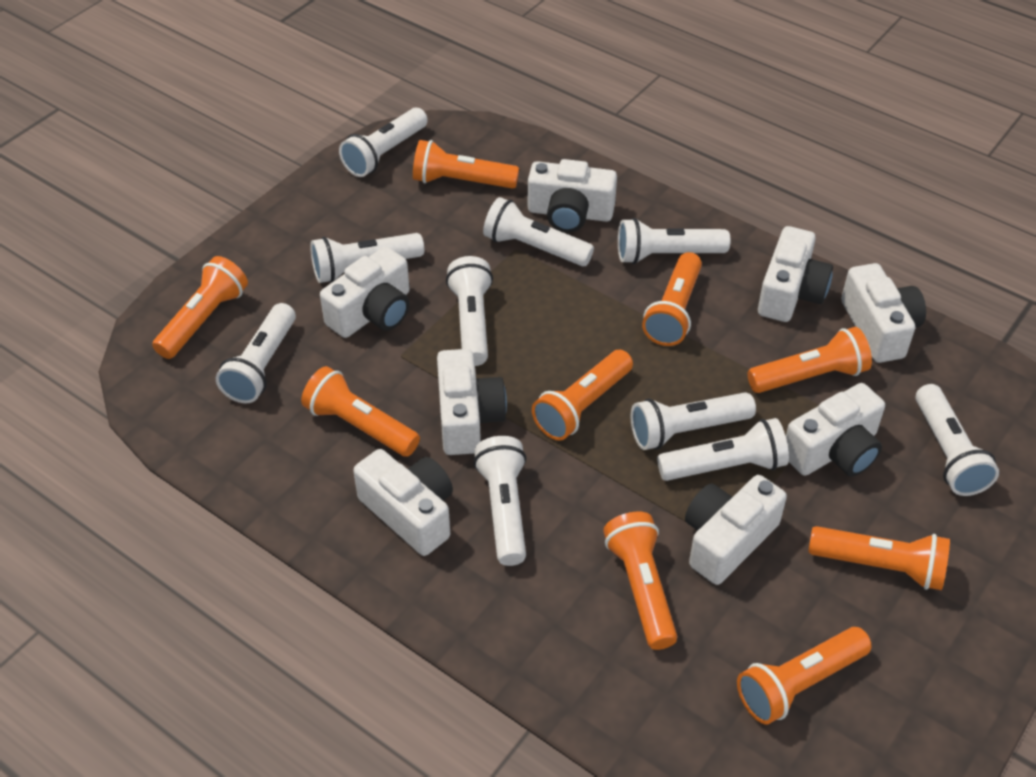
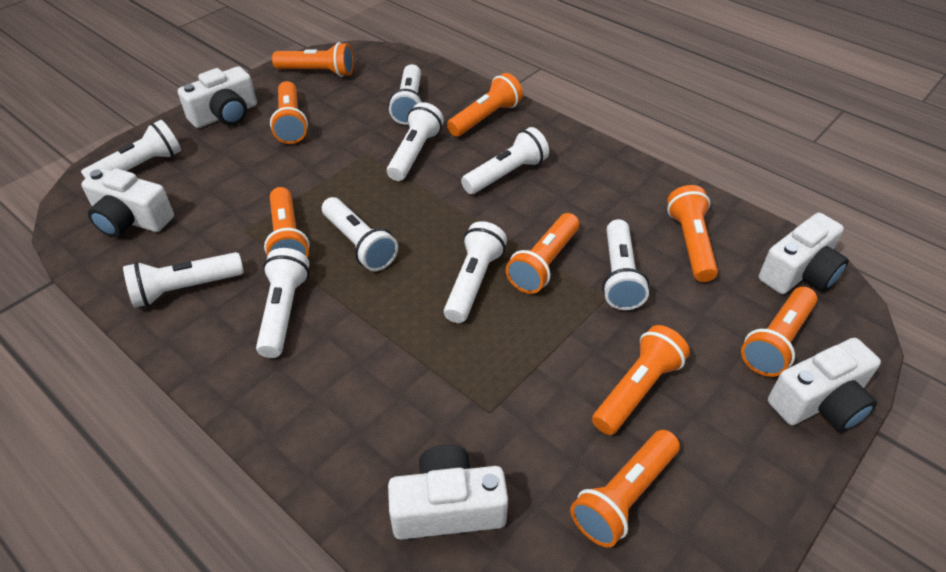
white camera: [320,246,410,338] [353,449,453,556] [437,349,507,455] [528,159,617,232] [685,475,787,585] [758,226,833,322] [786,383,885,477] [841,263,926,363] = 8 -> [81,168,174,237] [178,66,257,128] [388,445,508,540] [759,213,849,294] [768,338,881,432] = 5
white flashlight: [216,303,296,403] [310,233,424,283] [339,108,428,177] [446,256,493,366] [473,436,526,566] [483,197,594,267] [618,218,730,264] [631,392,756,450] [657,418,789,481] [915,384,999,496] = 10 -> [81,120,181,179] [123,252,244,308] [256,248,310,358] [322,197,398,271] [387,102,444,181] [388,64,423,125] [444,221,507,323] [461,127,549,194] [602,219,650,310] = 9

